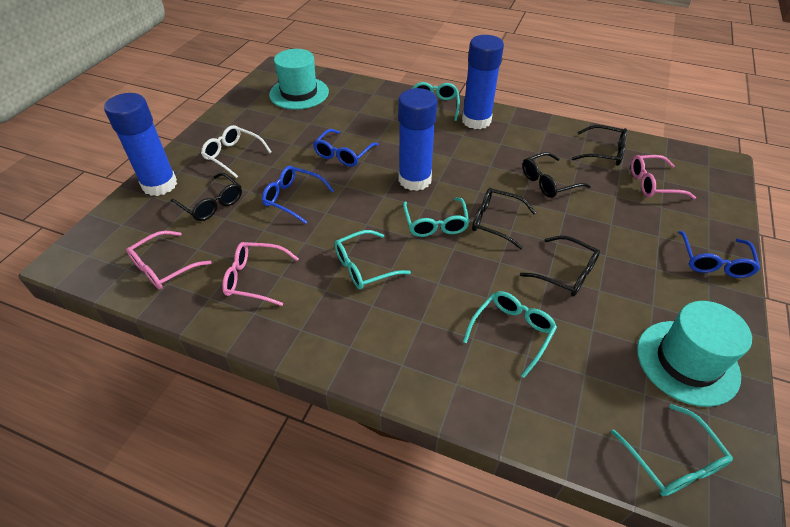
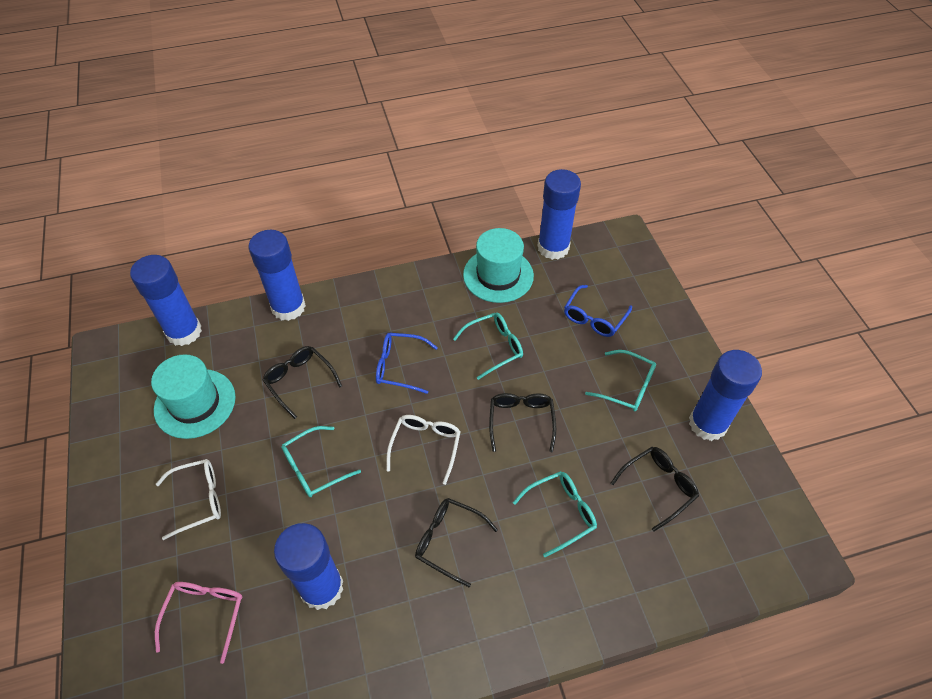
black glasses: [171,172,242,221] [472,188,536,250] [520,236,600,297] [522,152,591,198] [572,125,627,166] = 5 -> [263,346,342,419] [415,498,498,587] [489,393,556,452] [610,447,699,532] = 4
blue glasses: [262,166,334,224] [313,129,379,167] [678,231,760,278] = 3 -> [376,333,438,394] [564,285,632,337] = 2
blue glue stick: [104,93,177,196] [398,88,437,191] [462,35,504,129] = 3 -> [130,255,202,346] [248,230,306,321] [274,523,343,610] [537,169,581,260] [689,350,762,441] = 5
pink glasses: [126,231,212,289] [222,242,299,306] [631,155,696,199] = 3 -> [155,582,242,664] = 1
turquoise glasses: [334,230,411,290] [403,198,470,237] [412,82,460,121] [463,291,557,378] [611,404,733,496] = 5 -> [281,426,361,497] [453,313,523,380] [513,471,597,557] [585,350,656,412] = 4
white glasses: [201,125,272,178] = 1 -> [156,459,221,540] [386,415,461,485] = 2

